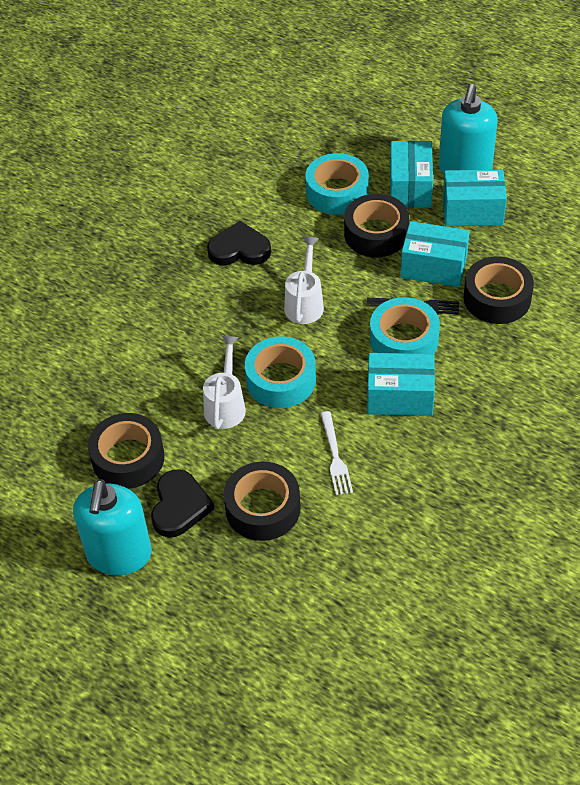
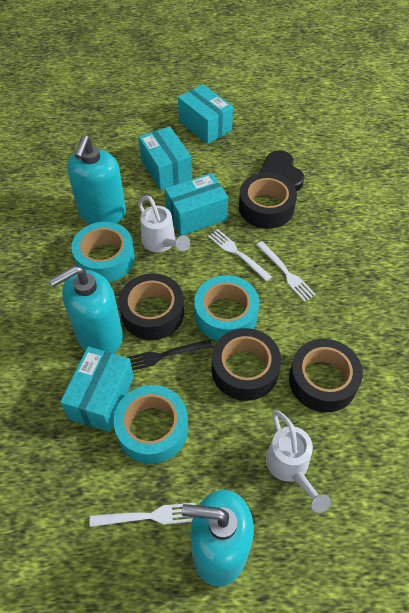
black heart: [151,469,215,538] [207,221,271,266] = 2 -> [260,150,304,191] = 1
turquoise soap dispenser: [73,479,152,575] [439,84,498,174] = 2 -> [49,265,123,353] [67,135,126,224] [182,490,254,587] = 3
white fork: [320,411,353,495] = 1 -> [90,503,196,527] [208,229,272,281] [256,241,316,302] = 3

